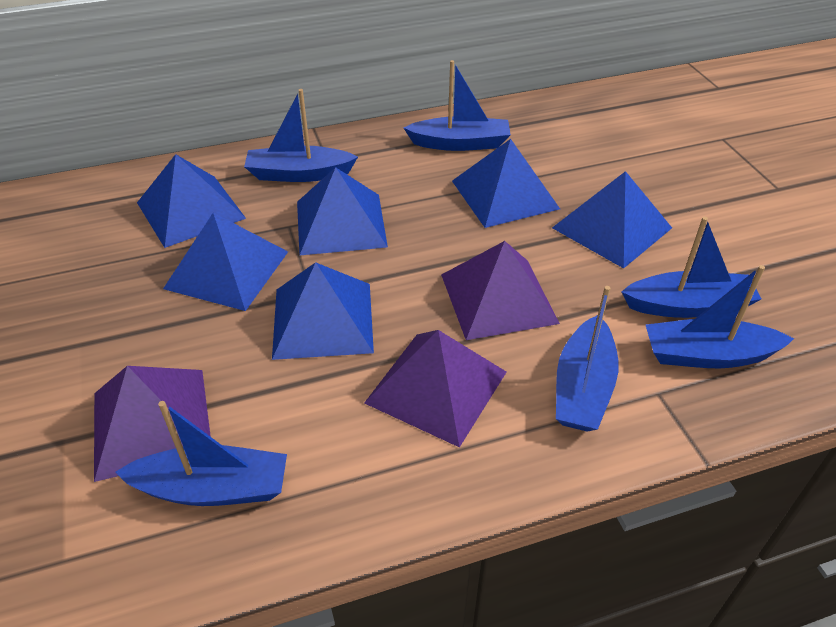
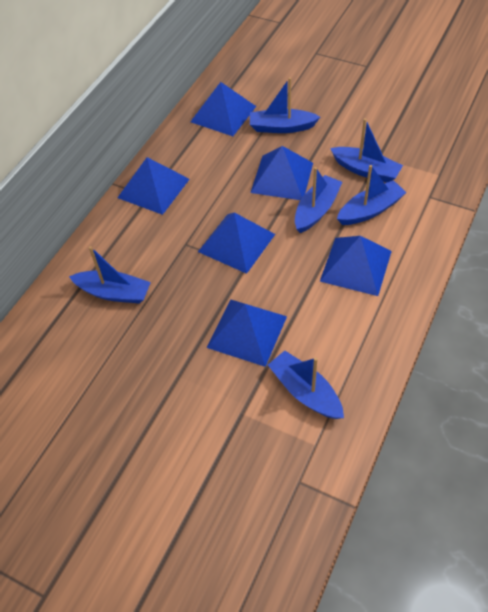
purple pyramid: [94,366,211,482] [364,330,506,448] [441,241,560,340] = 3 -> none = 0

